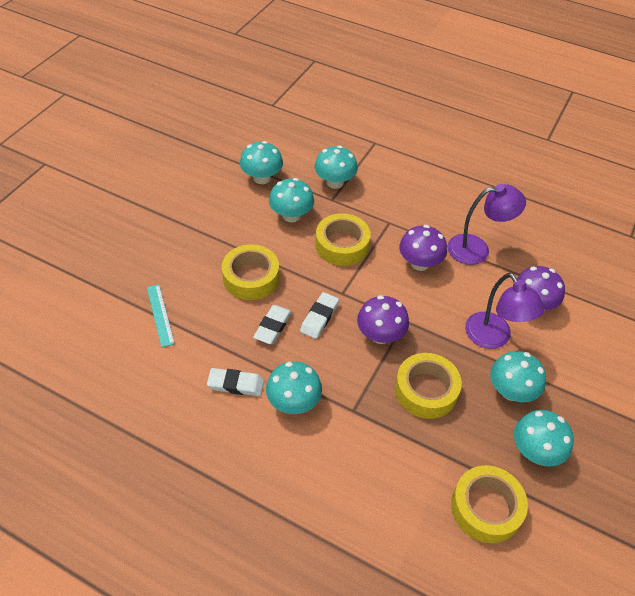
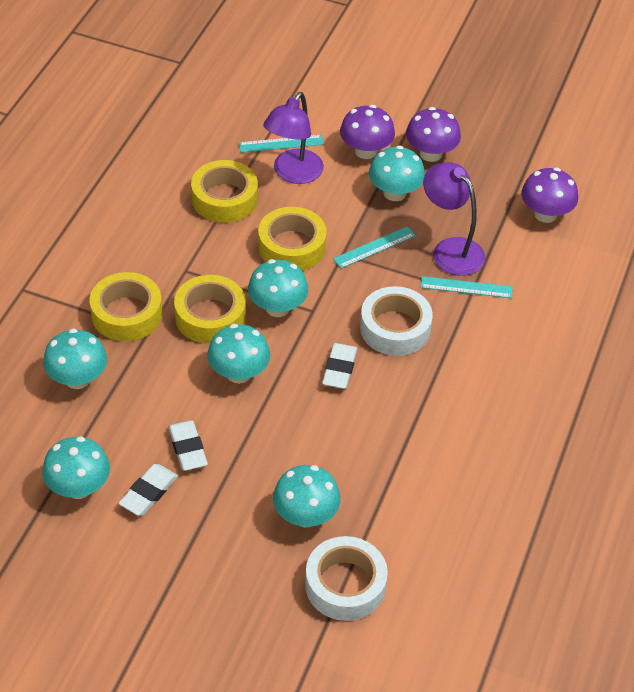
turquoise ruler: [147,284,175,347] = 1 -> [239,135,324,153] [333,226,416,268] [420,276,512,298] = 3
white tape: none = 0 -> [305,536,388,621] [360,286,433,356] = 2

